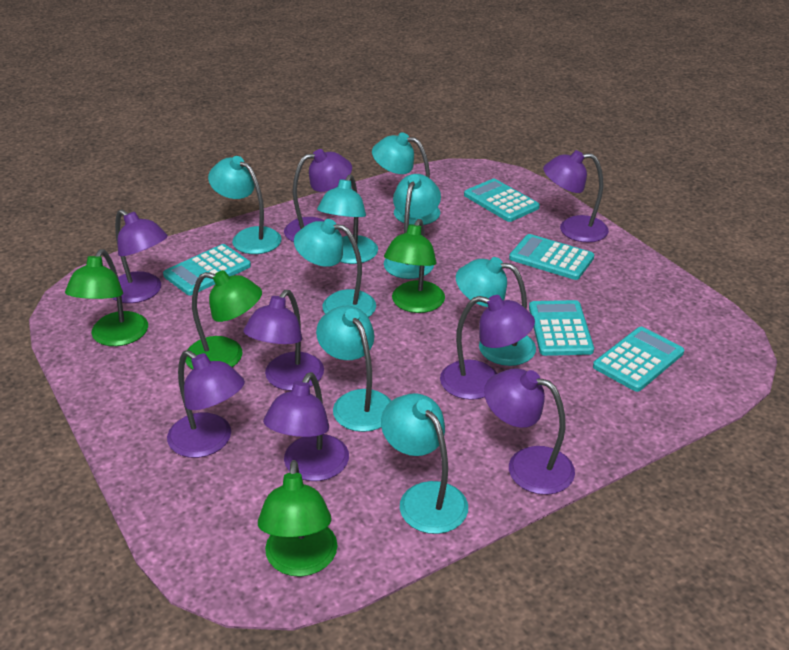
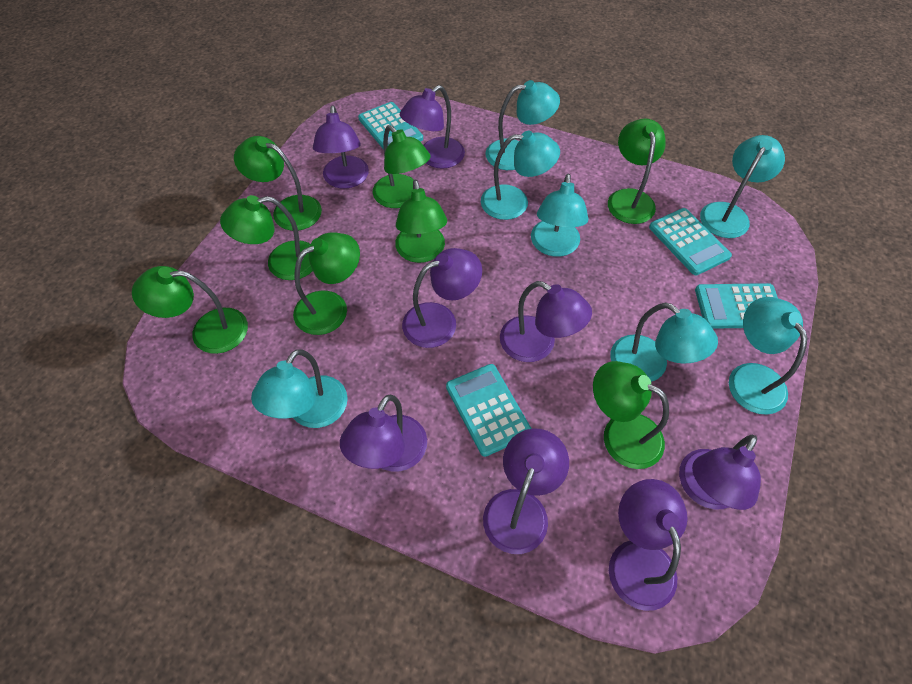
green lamp: [65,249,148,346] [185,270,262,370] [258,460,337,577] [384,219,445,313] = 4 -> [132,266,248,354] [220,195,313,280] [234,136,322,231] [293,232,360,335] [373,125,430,208] [395,180,447,263] [593,361,669,469] [608,119,666,224] = 8
turquoise calculator: [163,244,251,295] [464,179,540,222] [509,234,594,280] [529,300,594,356] [593,327,684,392] = 5 -> [358,102,423,150] [446,364,532,457] [649,208,732,275] [695,283,778,329] = 4
turquoise lamp: [208,156,282,254] [294,219,376,317] [316,306,391,432] [317,175,378,264] [372,133,440,225] [381,393,468,534] [384,174,441,279] [456,257,536,366] = 8 -> [251,349,348,428] [481,131,560,220] [485,80,560,170] [531,173,589,257] [611,303,718,382] [700,135,785,238] [729,297,807,415] = 7

